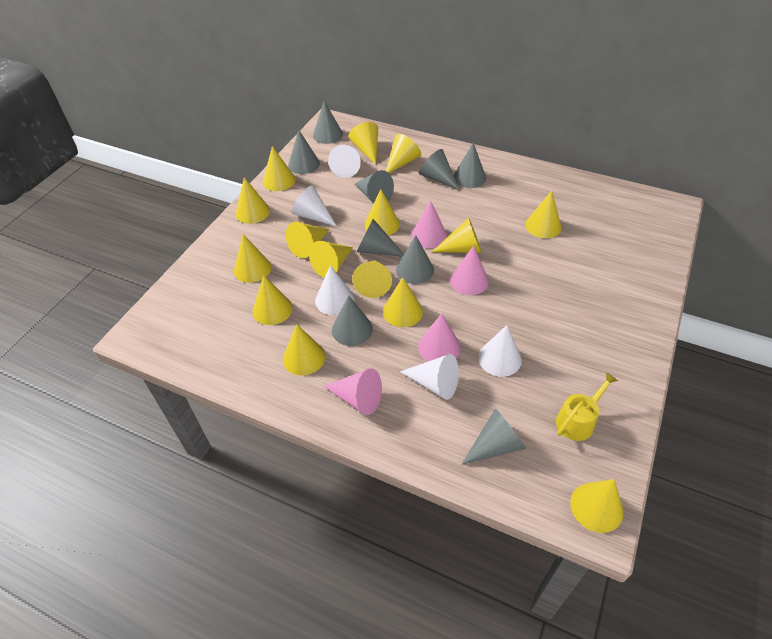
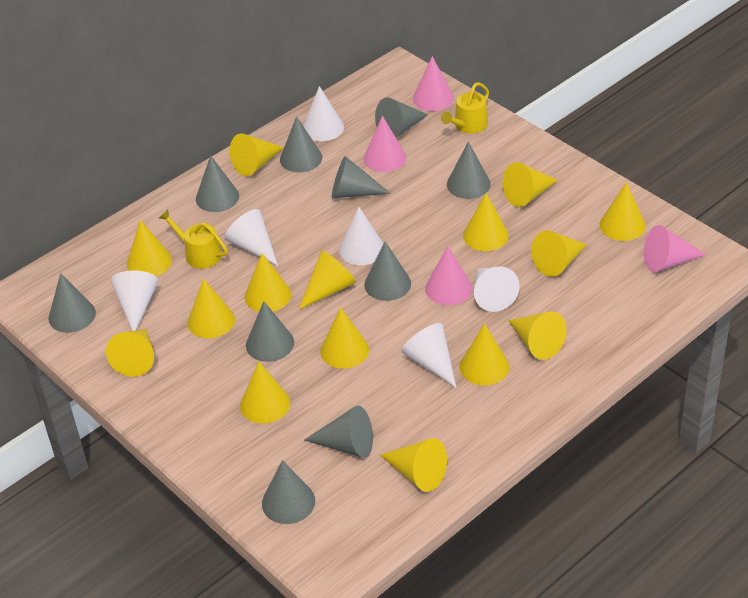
grey cone: [288,130,320,174] [313,101,343,144] [332,295,373,346] [355,170,394,203] [357,219,404,257] [396,235,434,284] [419,149,460,190] [454,142,486,188] [461,408,526,465] = 9 -> [49,273,96,333] [196,155,239,212] [246,301,294,362] [262,460,315,524] [280,116,322,172] [304,405,373,458] [332,156,391,198] [364,241,411,301] [375,97,428,138] [447,142,491,199] = 10
white cone: [291,185,337,227] [315,265,355,315] [328,145,361,178] [400,354,459,400] [478,325,522,377] = 5 -> [111,270,158,331] [224,209,278,266] [303,86,344,141] [339,207,384,265] [401,323,456,388] [474,267,520,312] = 6
yellow watering can: [556,372,618,441] = 1 -> [159,210,228,269] [441,82,489,133] = 2

